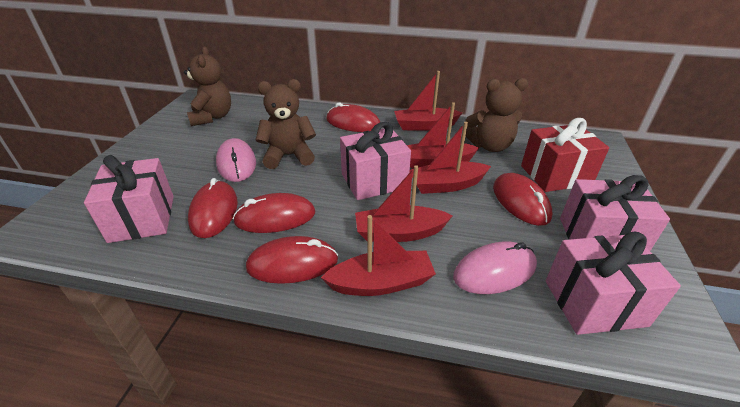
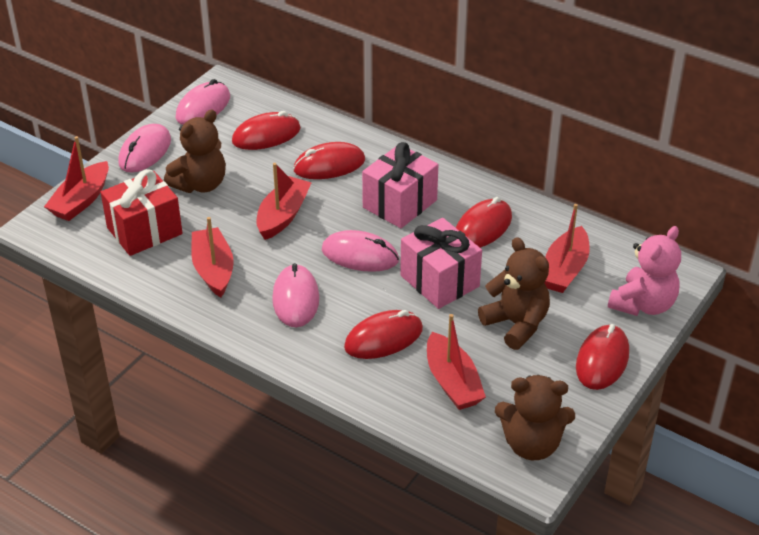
pink gift: [84,155,174,243] [340,122,411,200] [546,232,681,335] [560,175,670,251] = 4 -> [362,142,438,228] [400,218,482,309] = 2
pink mouse: [216,138,256,182] [453,241,537,294] = 2 -> [118,124,171,173] [176,79,230,125] [272,263,319,327] [322,230,399,272] = 4
pink teddy bear: none = 0 -> [608,226,681,316] = 1

